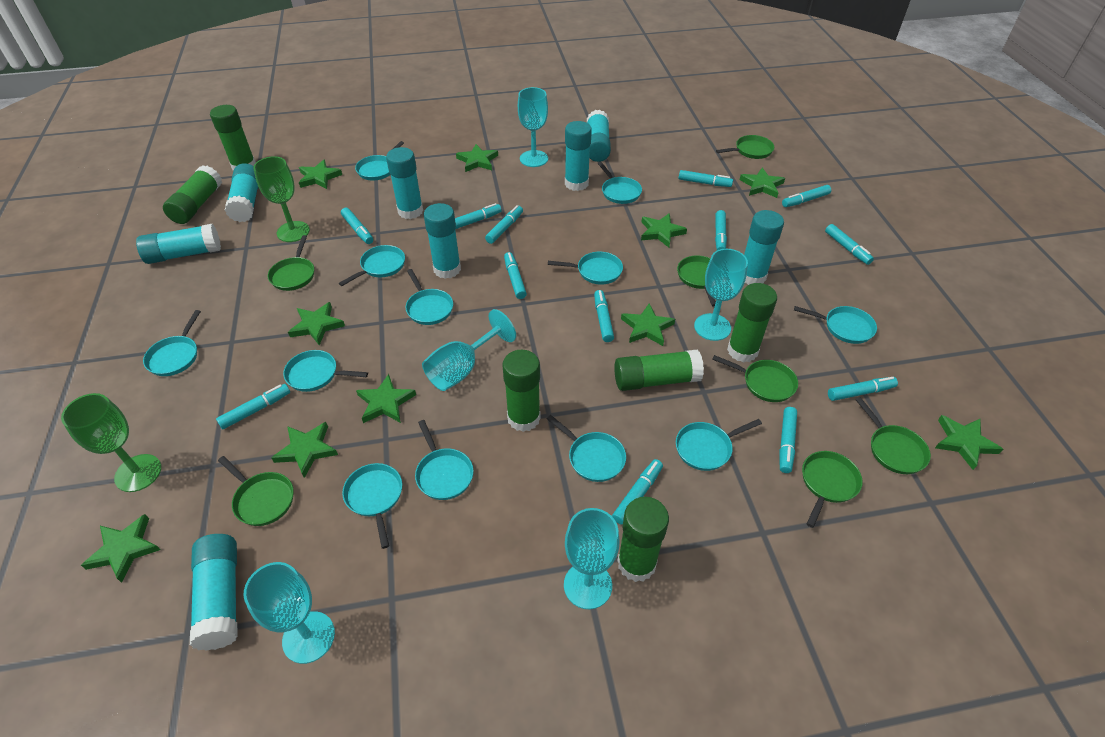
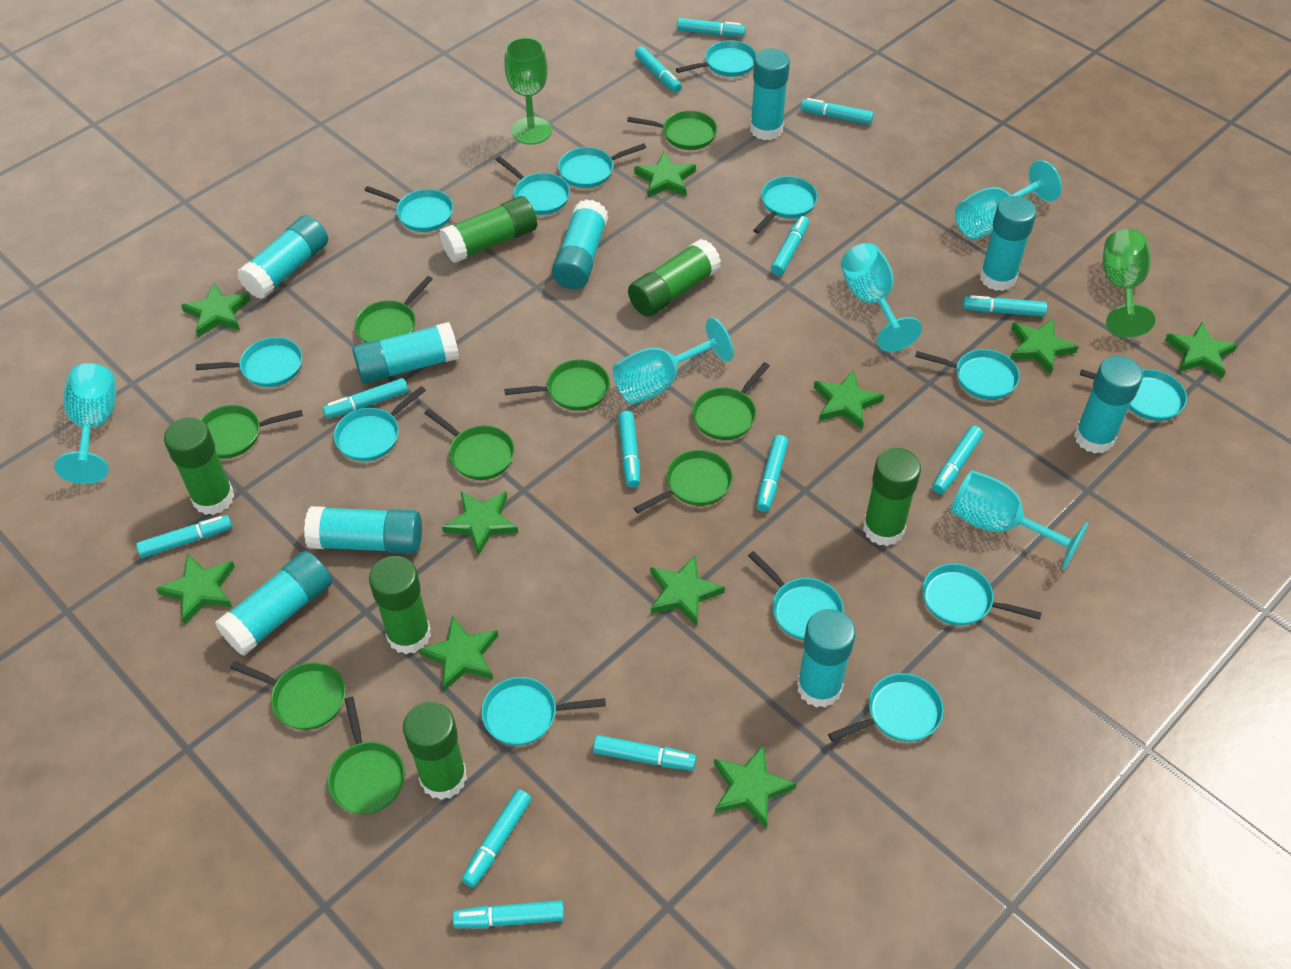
green pan: [218,456,294,526] [268,235,314,291] [677,255,716,307] [712,355,798,402] [716,135,774,159] [802,451,863,528] [855,397,931,474] = 7 -> [200,405,303,458] [230,661,345,730] [328,697,405,814] [355,276,433,343] [424,409,515,480] [504,359,610,411] [627,111,717,150] [634,450,733,513] [692,362,770,440] = 9
turquoise glue stick: [136,224,221,264] [190,534,237,651] [225,163,259,222] [386,147,423,219] [424,203,461,279] [565,121,592,191] [587,110,611,162] [744,210,784,285] = 8 -> [215,551,332,656] [237,215,328,299] [304,506,422,554] [352,322,459,384] [552,199,608,289] [750,48,790,140] [797,609,856,708] [980,196,1037,291] [1074,356,1143,453] = 9
turquoise pan: [143,310,201,376] [283,350,368,392] [339,245,405,286] [342,463,402,549] [355,141,404,181] [405,269,453,325] [415,420,474,500] [547,415,626,482] [548,252,623,285] [597,161,642,204] [676,419,762,471] [794,306,877,344] = 12 -> [196,337,302,387] [334,386,426,461] [364,186,453,232] [481,677,606,745] [496,156,570,215] [558,143,646,188] [676,41,756,77] [748,551,844,640] [753,176,818,234] [828,673,944,742] [915,349,1020,400] [922,563,1042,626] [1080,369,1187,421] = 13

